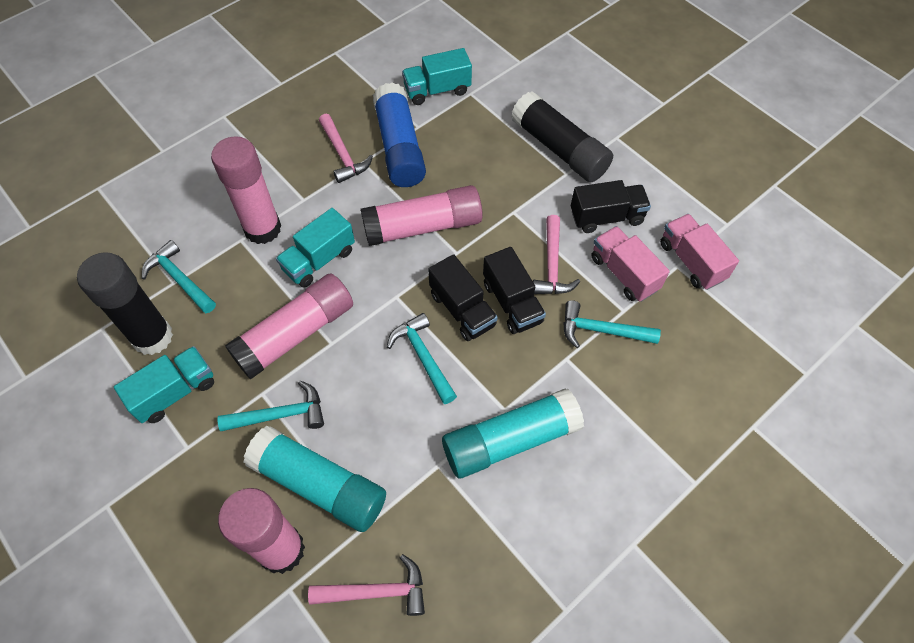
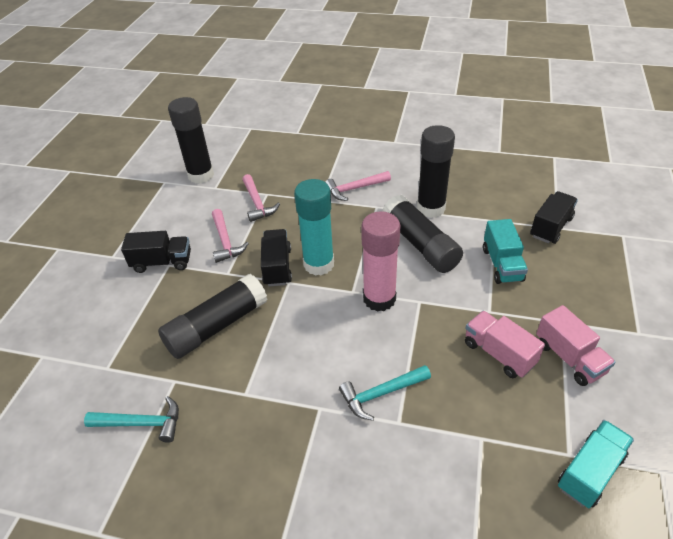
black glue stick: [77,252,173,355] [511,91,613,182] = 2 -> [158,274,268,359] [168,97,214,184] [382,195,463,273] [417,125,455,218] = 4
blue glue stick: [373,82,426,187] = 1 -> none = 0
pink glue stick: [211,136,281,244] [218,488,305,574] [225,273,353,379] [361,185,483,246] = 4 -> [361,211,401,312] = 1
turquoise glue stick: [244,426,386,532] [442,388,584,478] = 2 -> [294,179,334,276] = 1
turquoise hammer: [142,240,216,313] [217,381,324,431] [387,313,457,404] [564,300,661,348] = 4 -> [84,396,179,443] [339,365,431,421] = 2
turquoise truck: [114,346,214,423] [276,208,355,288] [402,48,472,105] = 3 -> [483,219,528,284] [558,420,634,508] = 2

